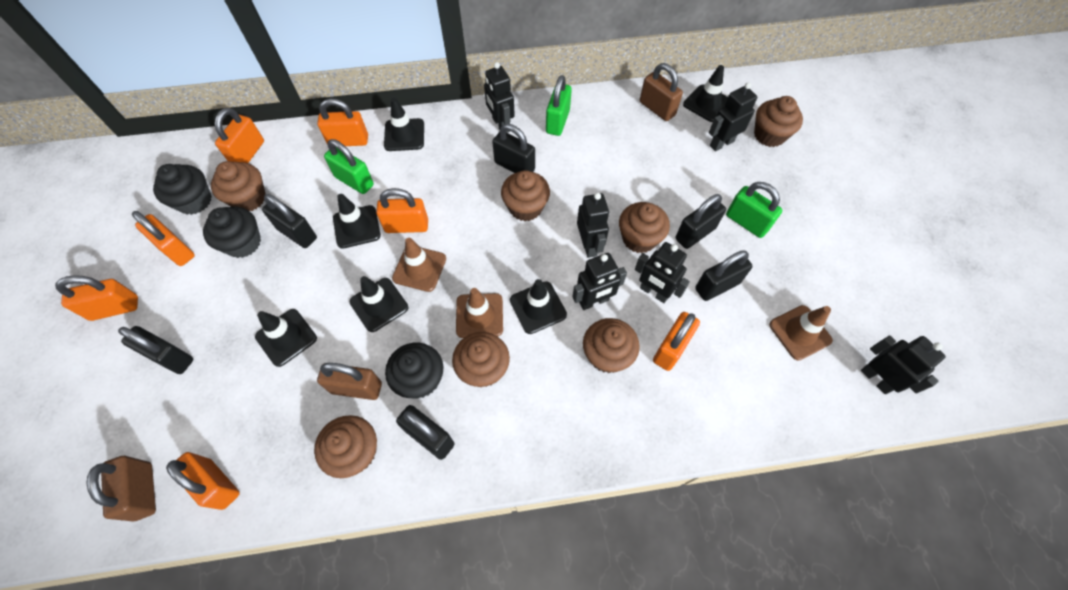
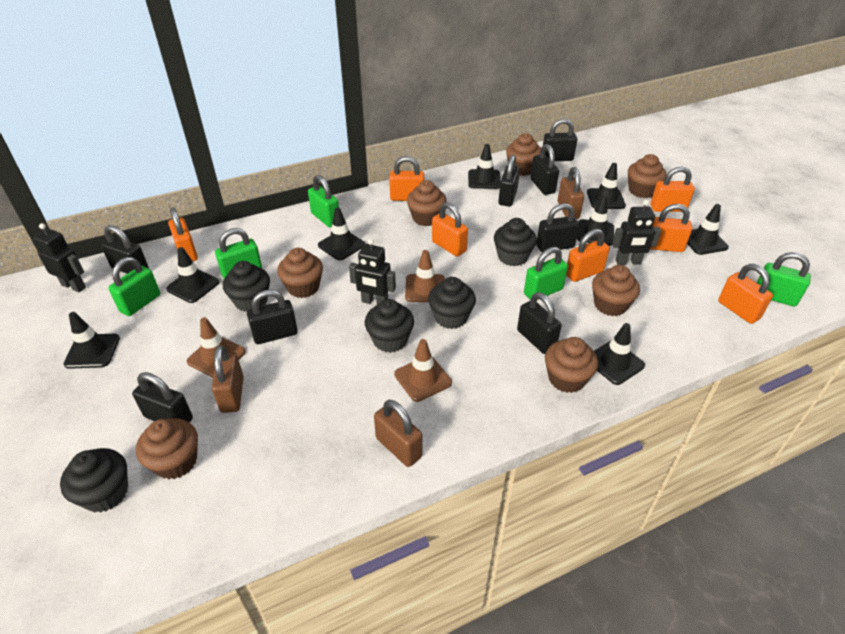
black cupcake: [153,164,212,215] [203,206,261,258] [385,343,443,398] = 3 -> [60,448,128,513] [223,261,270,312] [365,299,414,353] [428,277,476,329] [494,218,537,266] = 5
black padlock: [118,326,193,374] [262,194,317,248] [396,405,455,460] [492,124,535,173] [676,194,726,249] [695,250,753,301] = 6 -> [101,225,149,274] [132,372,193,423] [247,290,298,344] [498,155,520,207] [517,292,562,354] [530,144,559,195] [536,203,579,252] [543,119,577,161] = 8
black robot: [484,62,515,133] [573,253,627,310] [577,193,609,258] [635,242,690,303] [709,82,757,151] [861,335,946,394] = 6 -> [33,223,86,292] [349,238,396,304] [612,200,661,265] = 3
black traffic cone: [255,309,317,367] [333,194,381,249] [350,276,408,332] [384,98,424,151] [510,279,567,334] [683,65,728,122] = 6 -> [64,312,120,369] [166,247,219,303] [318,207,365,260] [468,144,501,189] [577,195,614,246] [587,163,626,209] [594,323,645,385] [687,204,729,255] = 8
green padlock: [324,139,374,194] [546,75,572,136] [726,182,782,238] = 3 -> [108,257,160,316] [215,228,262,278] [308,175,339,227] [524,247,568,300] [757,252,811,307] = 5

